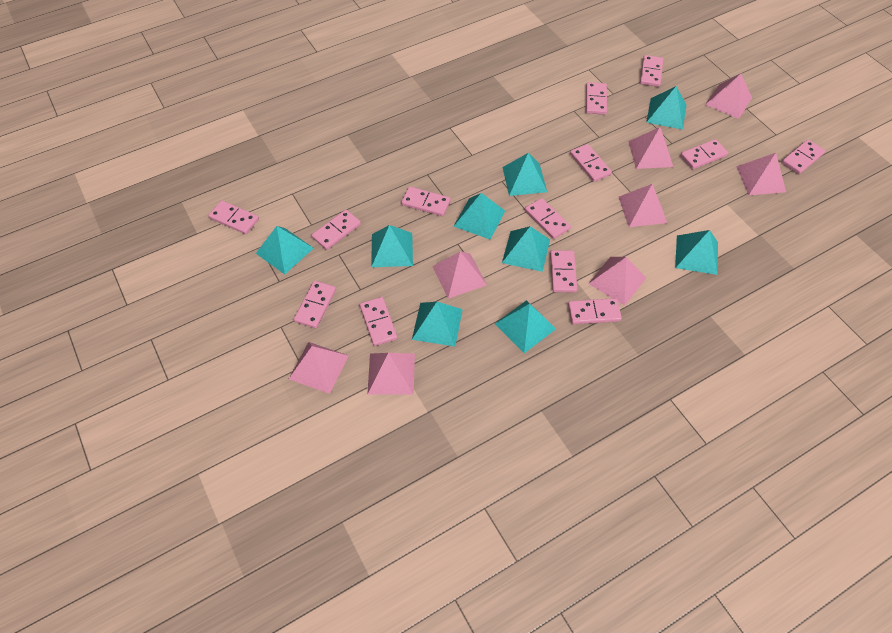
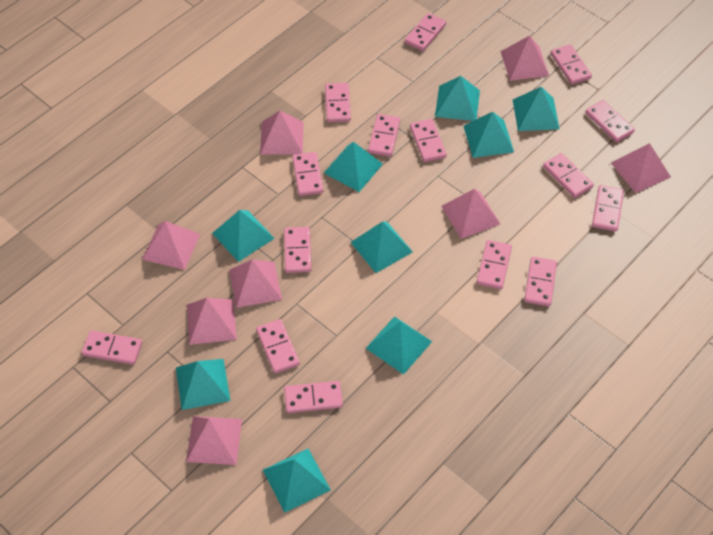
pink domino: [208,200,259,234] [294,281,336,328] [312,210,361,250] [360,297,398,346] [401,187,451,216] [525,198,571,239] [550,250,577,293] [568,298,622,324] [570,144,612,182] [586,82,607,115] [640,55,663,87] [680,139,728,169] [782,140,825,174] = 13 -> [82,330,142,365] [256,319,300,374] [284,227,312,273] [284,381,343,413] [292,152,323,196] [325,83,351,122] [368,114,400,157] [405,13,446,51] [410,119,447,162] [477,240,512,289] [524,257,557,306] [543,153,594,198] [550,44,592,85] [585,100,635,142] [592,185,624,232] = 15

